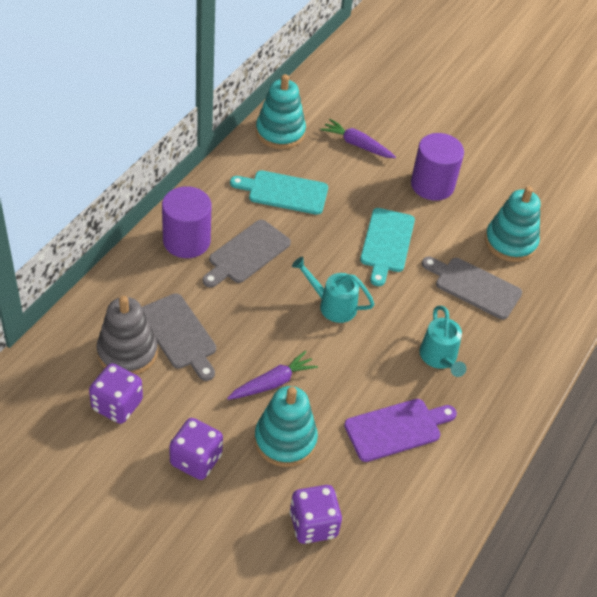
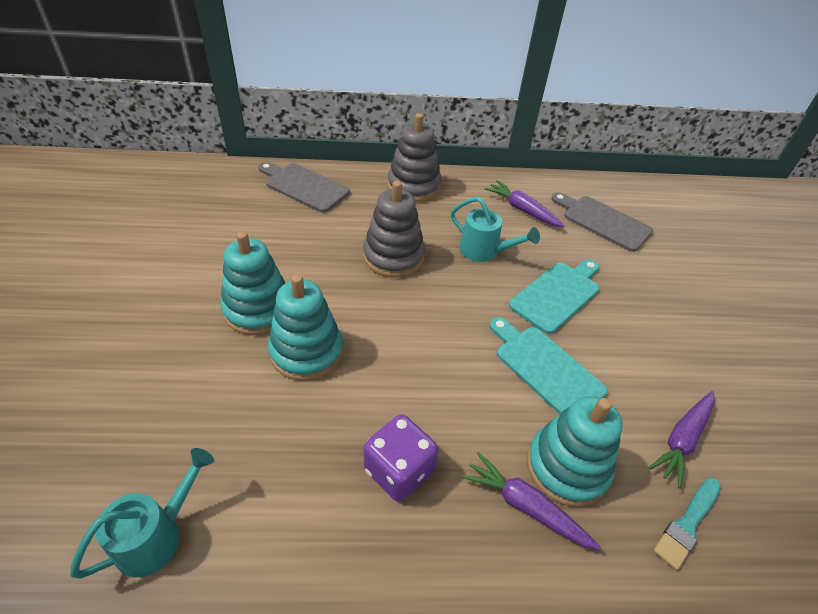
grey cutting board: [142,293,216,381] [203,220,291,287] [422,257,522,320] = 3 -> [259,162,350,212] [551,192,653,252] = 2
grey stacking toy: [97,296,158,375] = 1 -> [363,181,425,278] [388,113,441,202] = 2
purple carrot: [227,351,318,400] [321,119,396,158] = 2 -> [462,452,601,550] [485,180,565,227] [649,391,715,488] = 3
purple cutting board: [344,399,457,462] = 1 -> none = 0
purple cylinder: [162,186,211,258] [411,133,464,201] = 2 -> none = 0
purple dice: [89,363,143,424] [169,418,223,480] [290,485,342,544] = 3 -> [364,414,438,502] = 1
turquoise brush: none = 0 -> [653,478,721,570] = 1

